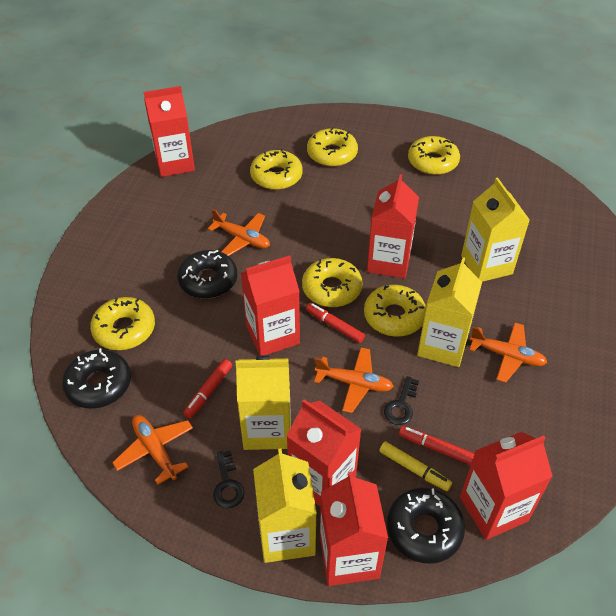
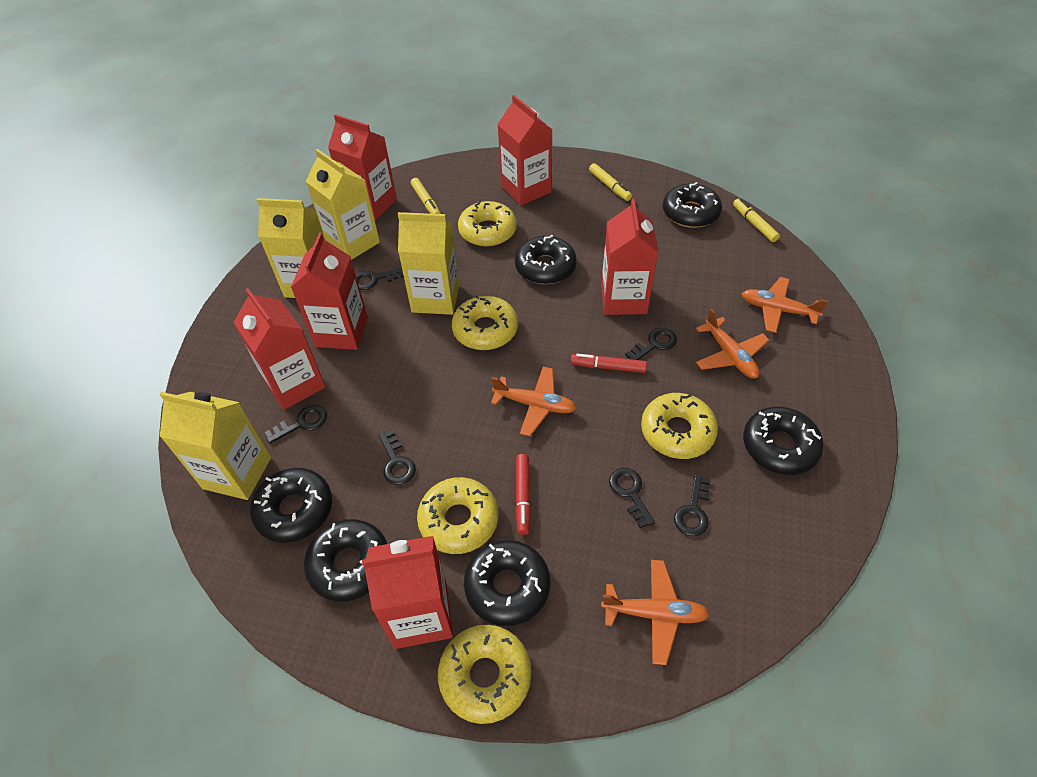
black donut: [62,348,131,409] [177,250,237,299] [387,488,465,564] = 3 -> [250,468,332,543] [304,519,387,601] [464,540,550,626] [515,235,577,284] [663,182,722,228] [743,406,824,475] = 6
black key: [213,450,245,508] [384,376,419,425] = 2 -> [265,405,327,444] [356,267,404,290] [379,430,416,485] [609,468,655,528] [625,328,677,360] [674,475,711,536] = 6
red marker: [184,359,232,418] [306,303,365,343] [399,426,475,465] = 3 -> [515,454,531,535] [571,354,647,373] = 2
yellow donut: [90,297,155,350] [250,149,303,190] [302,258,363,307] [307,127,358,167] [364,285,426,337] [408,136,460,175] = 6 -> [417,477,498,554] [438,625,531,724] [452,295,518,350] [458,201,517,247] [641,393,718,459] = 5
yellow marker: [379,441,452,491] = 1 -> [411,178,441,214] [589,163,632,201] [733,198,780,242] = 3

